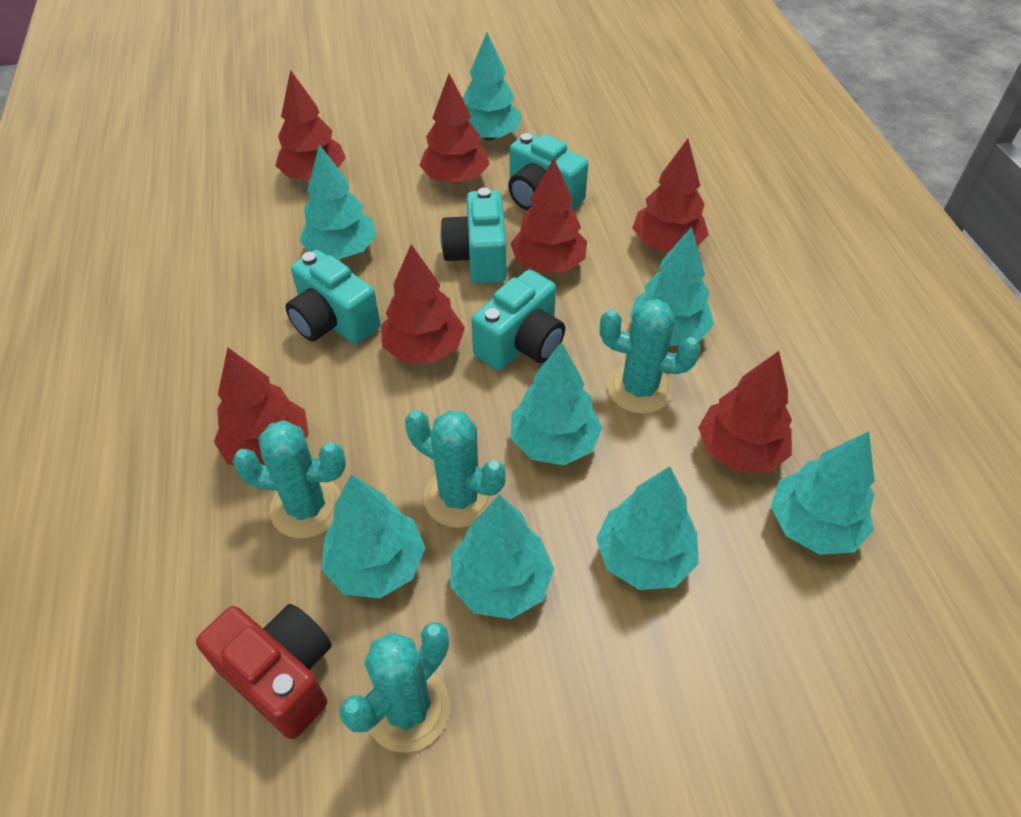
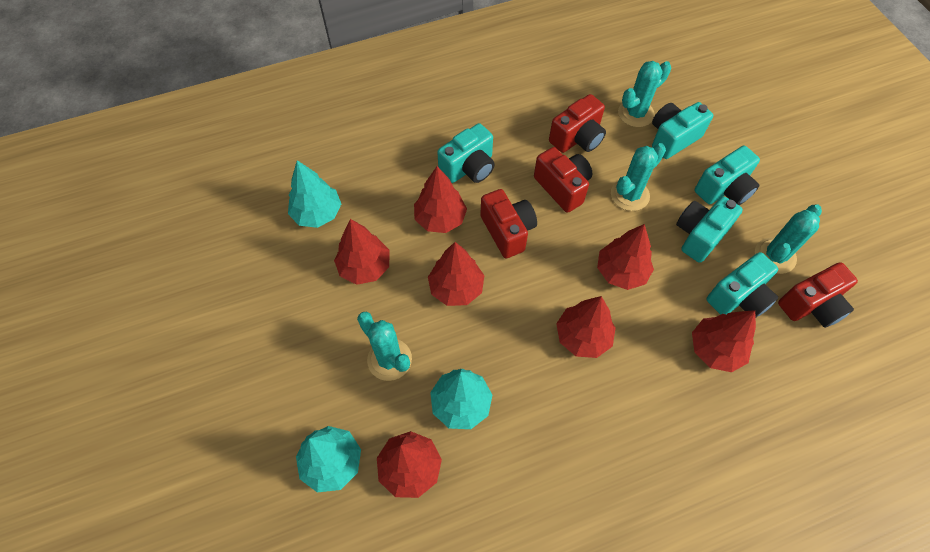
red camera: [196,604,332,739] = 1 -> [480,189,537,258] [534,147,592,213] [549,94,606,153] [778,262,858,328] = 4
turquoise camera: [285,250,381,344] [440,188,506,284] [471,270,565,370] [508,133,588,211] = 4 -> [437,123,495,183] [652,102,713,159] [676,196,743,263] [695,146,760,205] [707,252,779,318] = 5
turquoise tree: [299,145,376,260] [322,474,425,598] [450,494,554,619] [463,32,522,141] [511,342,603,465] [596,466,699,590] [630,227,714,346] [771,431,875,555] = 8 -> [288,160,341,228] [296,426,361,493] [430,369,492,429] = 3

